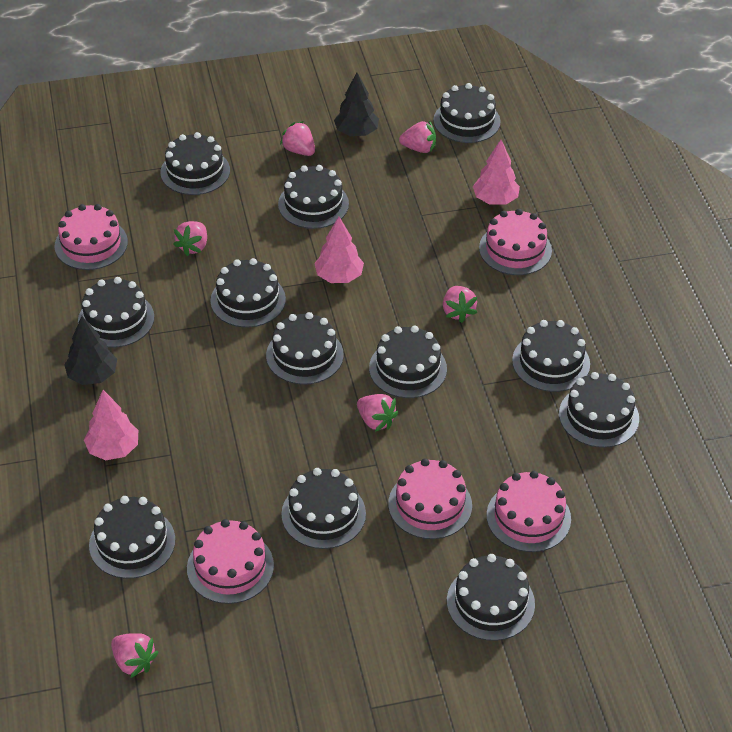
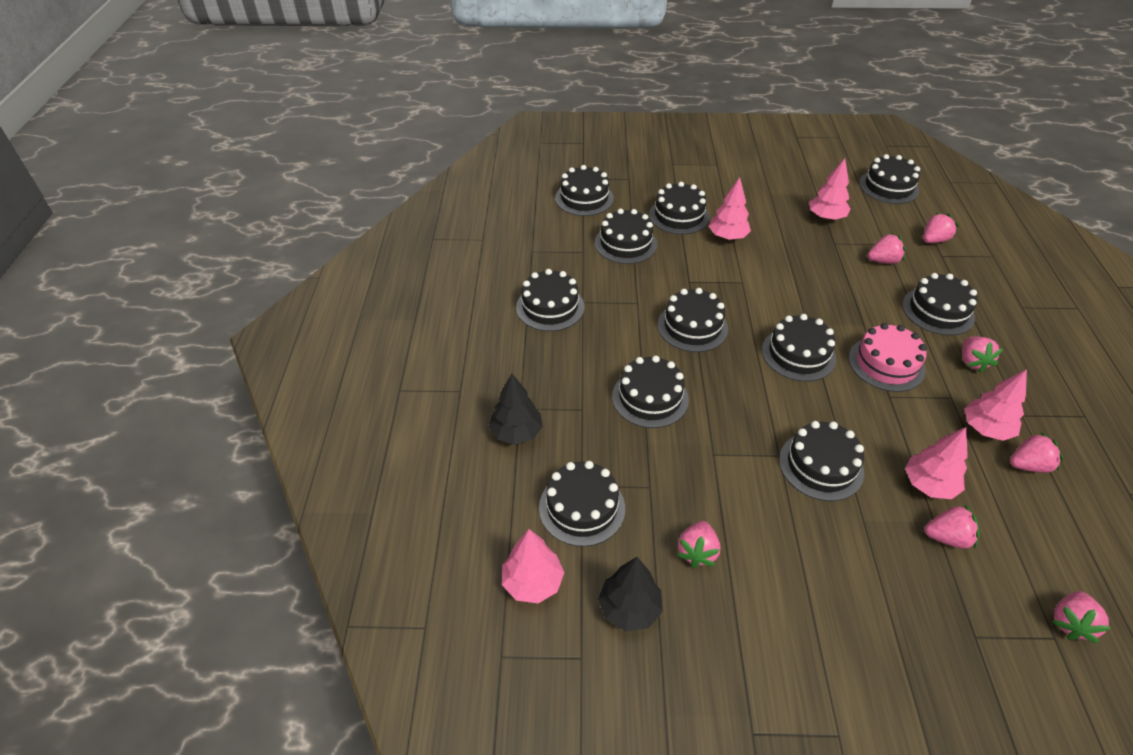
black cake: [78,277,154,348] [89,496,175,579] [160,132,230,195] [211,258,286,327] [266,312,344,385] [278,165,349,229] [281,468,366,549] [369,325,447,398] [433,83,500,143] [447,554,535,641] [512,320,590,392] [559,372,639,448] = 12 -> [516,269,584,331] [539,461,625,547] [555,165,614,216] [595,209,657,264] [612,355,689,428] [649,182,710,235] [658,288,728,352] [762,314,836,382] [779,421,864,501] [859,154,920,204] [902,273,977,336] = 11
pink cake: [54,204,128,270] [187,519,274,604] [388,458,472,539] [479,209,552,275] [487,471,571,552] = 5 -> [849,323,927,392] = 1
pink strawberry: [111,633,158,678] [173,221,207,256] [280,121,315,156] [357,394,398,432] [399,121,436,153] [443,286,477,323] = 6 -> [677,521,721,568] [868,233,905,264] [923,213,959,243] [925,505,980,549] [962,336,1003,373] [1010,432,1063,473] [1052,591,1111,643] = 7
pink tree: [84,390,138,460] [314,217,364,283] [473,140,520,205] = 3 -> [502,529,564,603] [709,177,751,240] [809,158,850,220] [905,427,968,499] [964,369,1027,441] = 5

